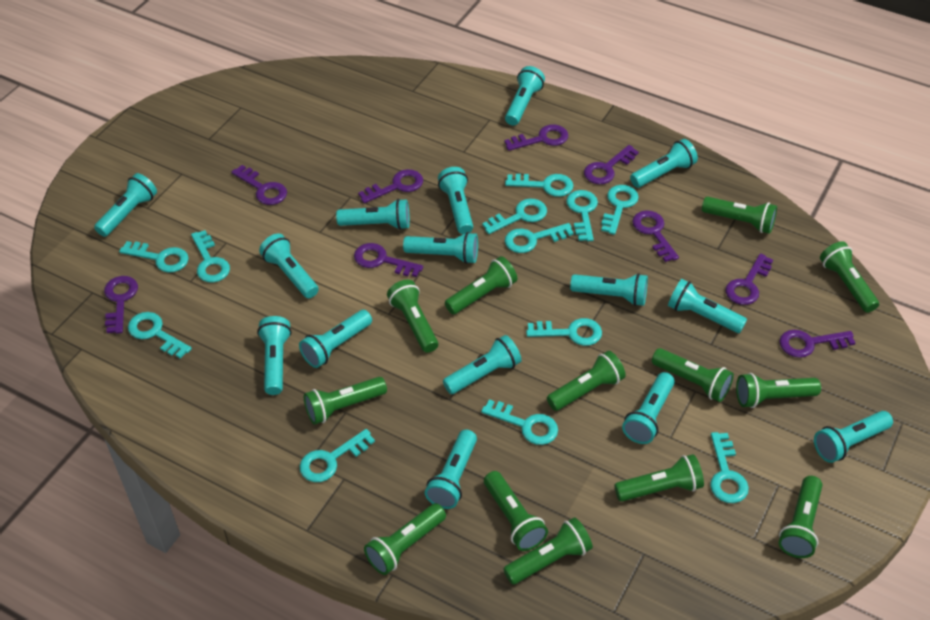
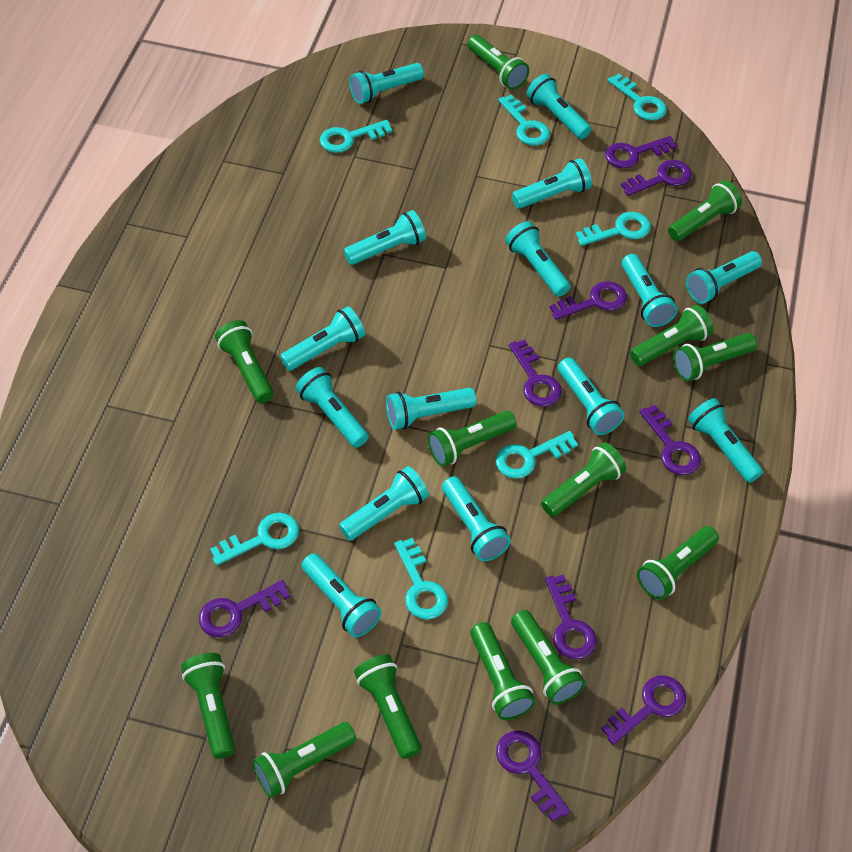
turquoise key: [119,241,189,273] [128,312,192,358] [191,230,230,282] [299,429,375,482] [481,399,558,445] [482,199,547,234] [505,174,573,197] [505,223,574,253] [526,318,602,346] [566,190,598,241] [601,185,639,235] [710,432,749,503] = 12 -> [210,513,299,565] [320,120,392,153] [395,538,448,619] [496,431,578,479] [498,95,550,145] [576,212,651,246] [607,74,667,121] = 7

